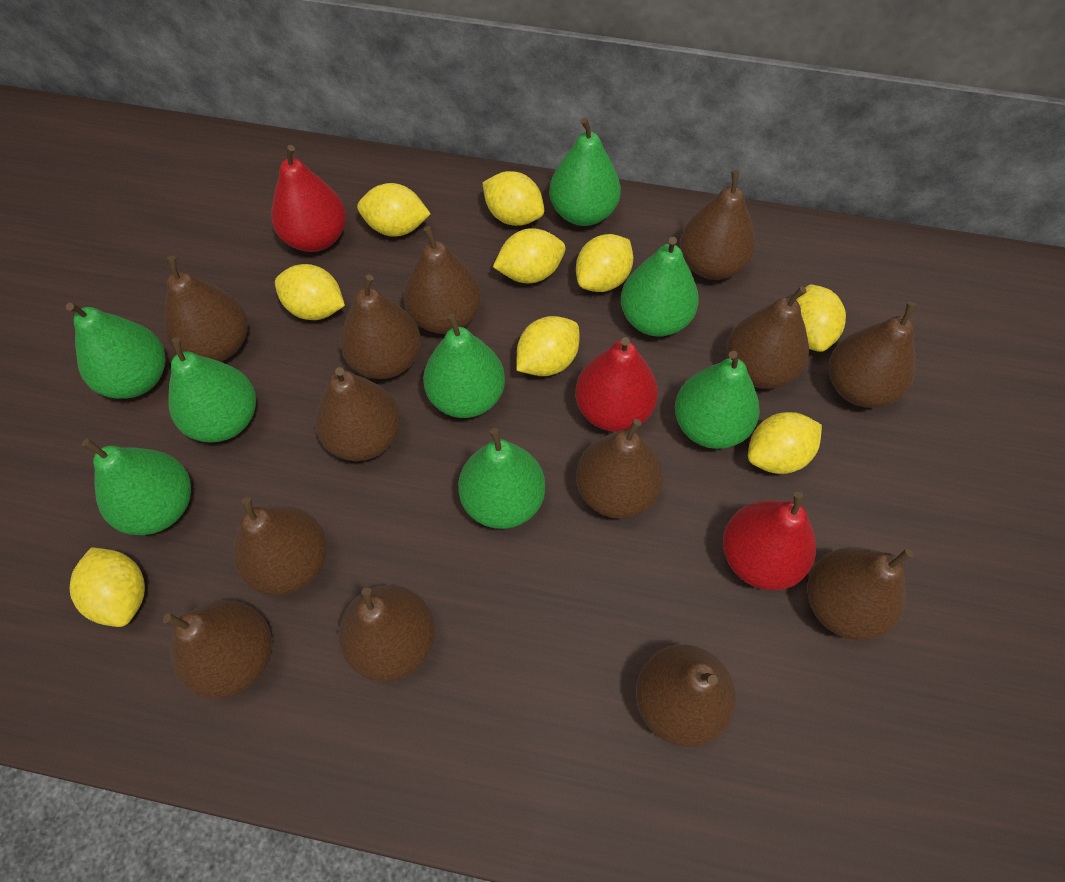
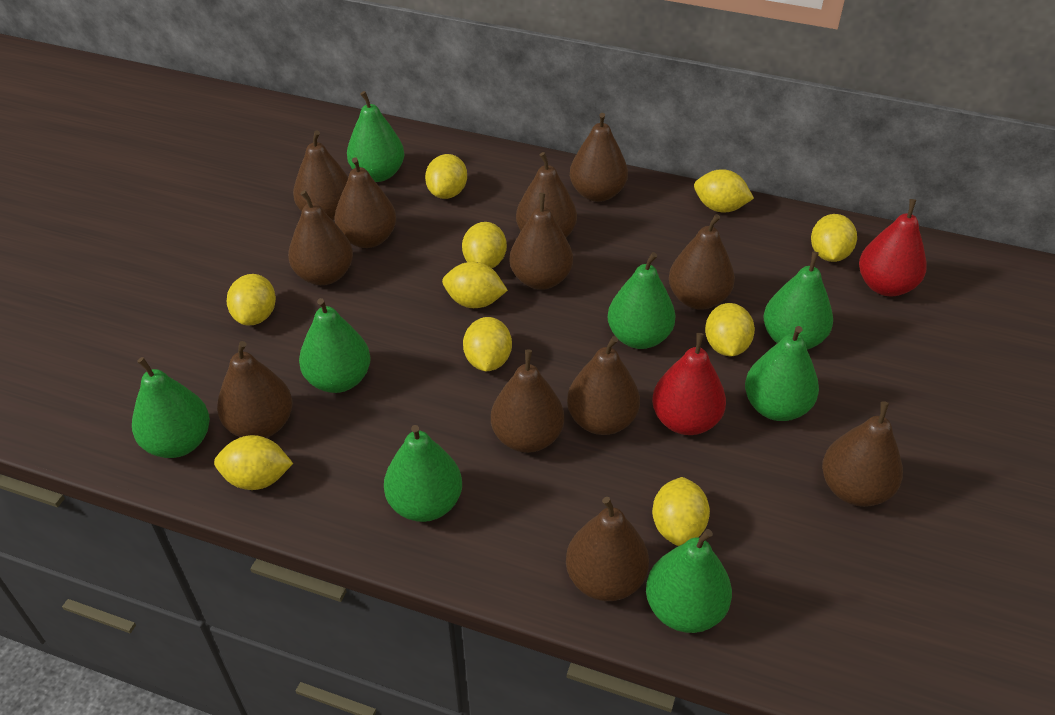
brown pear: [163,600,272,699] [164,256,248,362] [233,497,327,596] [315,367,401,461] [338,585,435,682] [340,275,421,379] [403,226,481,334] [576,419,663,519] [636,644,736,747] [680,170,756,280] [726,286,809,389] [807,547,913,641] [829,302,916,408] = 13 -> [217,341,293,438] [288,190,353,285] [293,131,348,221] [334,157,396,248] [491,349,564,453] [510,193,573,290] [516,152,577,238] [566,497,649,601] [567,336,640,435] [570,113,628,202] [669,214,735,310] [822,401,903,507] = 12
red pear: [271,145,346,252] [575,337,658,432] [723,492,816,590] = 3 -> [652,333,726,435] [859,199,927,296] = 2
yellow lemon: [70,547,145,627] [275,264,345,320] [357,183,430,237] [483,171,544,226] [493,228,565,283] [516,316,580,376] [576,234,633,292] [748,412,822,474] [796,284,846,352] = 9 -> [214,435,293,490] [227,274,276,326] [425,154,467,199] [442,262,508,308] [462,222,507,268] [463,317,512,371] [652,477,710,546] [694,169,754,212] [705,303,755,356] [811,214,857,262] = 10

